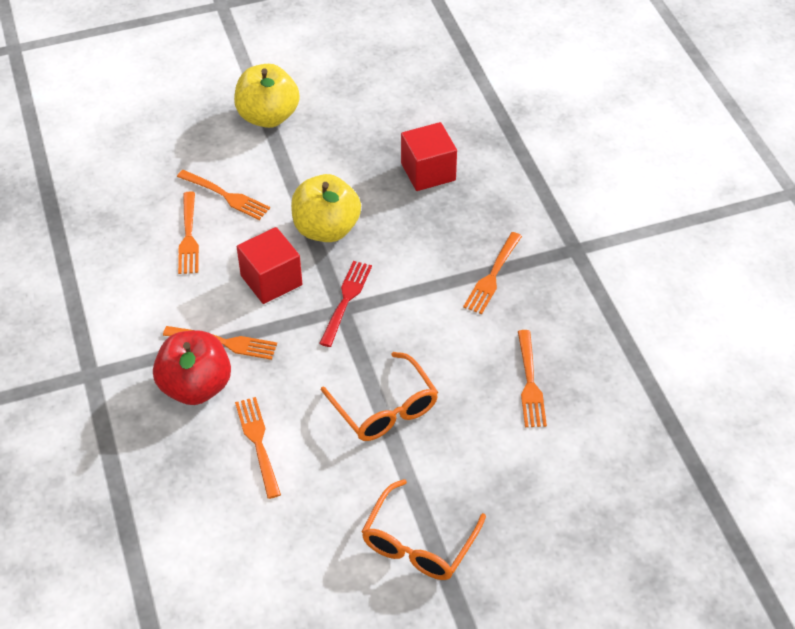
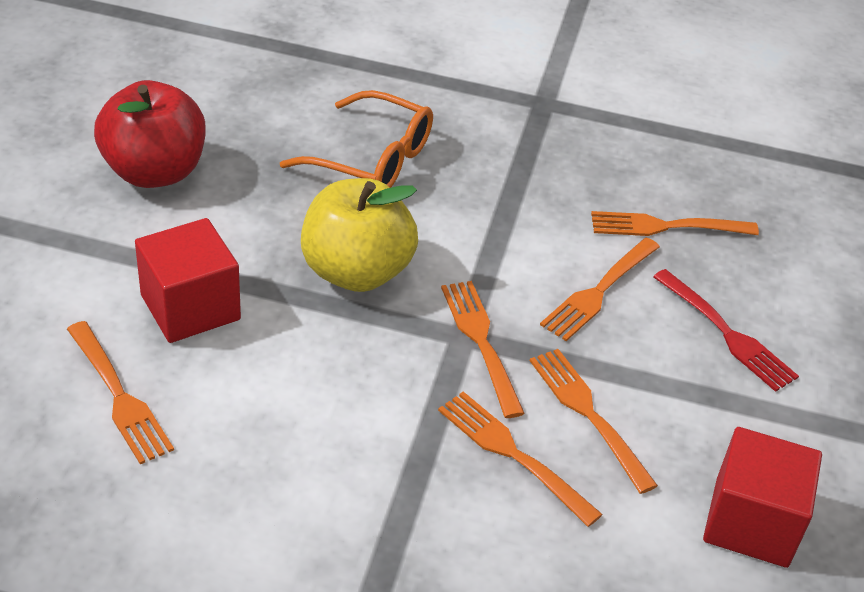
orange glasses: [321,352,438,441] [361,479,486,580] = 2 -> [280,90,433,188] = 1
yellow apple: [234,64,300,128] [291,174,361,242] = 2 -> [301,178,418,292] = 1

